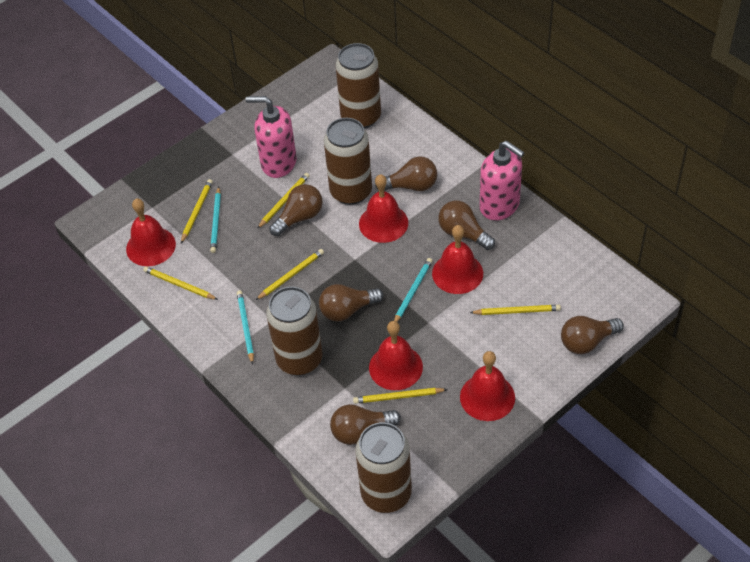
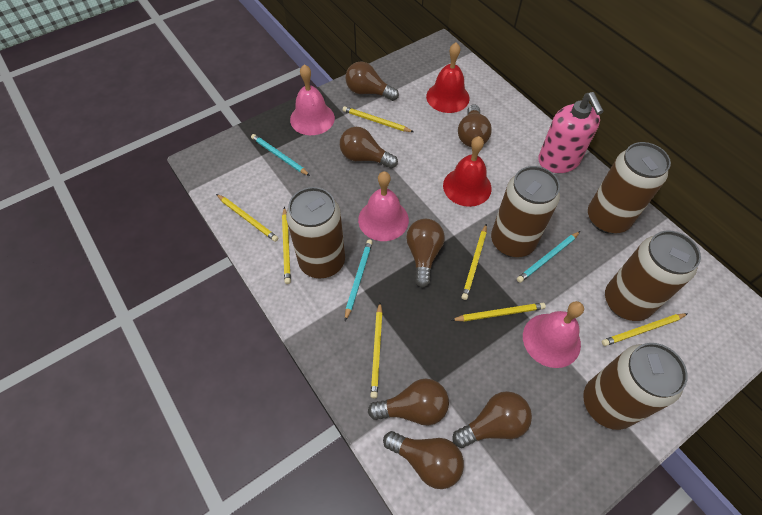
brown can: [266,286,323,376] [324,118,372,205] [336,43,381,129] [356,422,412,513] = 4 -> [286,187,345,278] [491,166,560,257] [583,343,688,430] [588,142,671,234] [605,231,701,321] = 5
brown light bulb: [269,184,323,236] [319,284,383,322] [330,404,401,445] [375,156,437,191] [438,200,495,250] [561,316,624,354] = 6 -> [340,127,398,168] [346,61,399,101] [368,379,449,426] [383,431,464,489] [406,219,444,288] [452,391,532,448] [458,104,492,147] = 7
pink bell: none = 0 -> [290,64,335,135] [358,171,409,241] [523,301,584,368] = 3
pink soap dispenser: [246,96,297,178] [480,141,525,221] = 2 -> [538,92,604,173] = 1
red bell: [126,199,176,266] [359,174,408,243] [369,321,423,390] [432,225,483,294] [460,351,515,421] = 5 -> [426,42,470,113] [443,136,492,207] = 2
yellow pencil: [143,266,218,300] [181,179,213,243] [256,249,324,300] [257,173,310,229] [353,388,448,404] [470,305,561,315] = 6 -> [216,194,278,242] [282,207,291,284] [343,106,413,132] [370,303,383,398] [452,303,546,321] [462,224,487,300] [602,313,688,346] = 7

